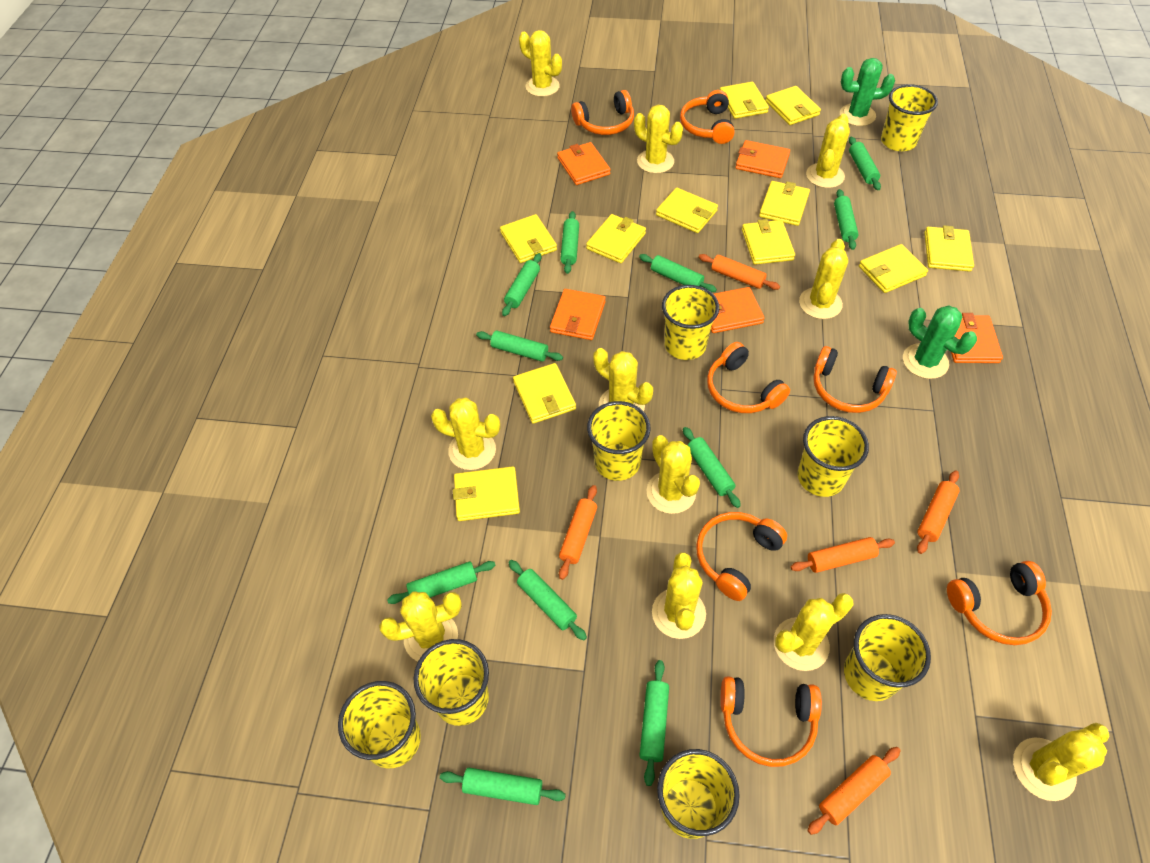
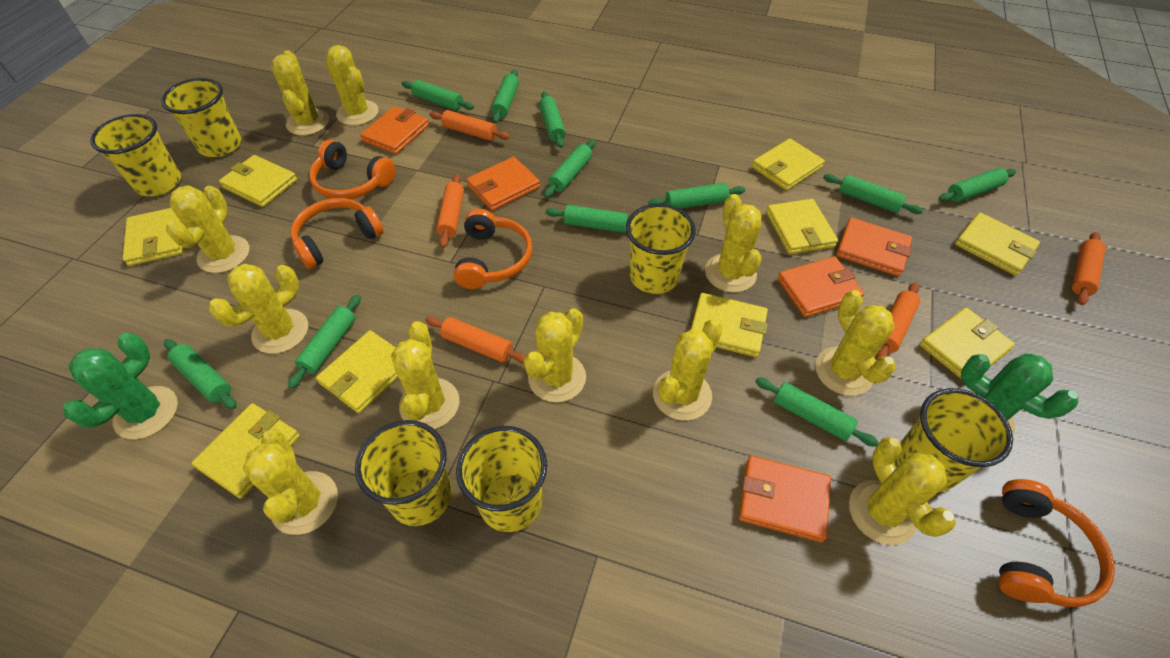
orange headphones: [571,90,634,135] [680,90,735,144] [696,512,787,601] [707,342,790,413] [720,676,822,767] [813,346,897,413] [947,561,1052,645] = 7 -> [291,198,383,269] [309,140,395,199] [454,209,532,289] [999,479,1115,607] = 4
yellow cup: [338,681,421,768] [413,639,489,726] [587,401,650,481] [657,749,740,839] [662,285,719,360] [798,416,869,497] [844,614,931,701] [881,84,938,151] = 8 -> [90,114,181,196] [161,78,241,157] [355,420,452,526] [456,426,547,532] [626,204,696,294] [896,388,1013,492] = 6
yellow wallet: [453,466,520,521] [500,214,557,263] [513,363,576,424] [586,214,646,263] [656,188,718,233] [720,82,769,119] [742,219,795,265] [759,181,810,226] [765,86,821,125] [859,244,928,293] [924,225,974,272] = 11 -> [123,208,183,266] [191,403,300,499] [219,155,297,207] [316,330,398,413] [691,293,768,357] [752,138,825,191] [766,199,838,254] [920,308,1015,379] [955,212,1040,276] = 9

